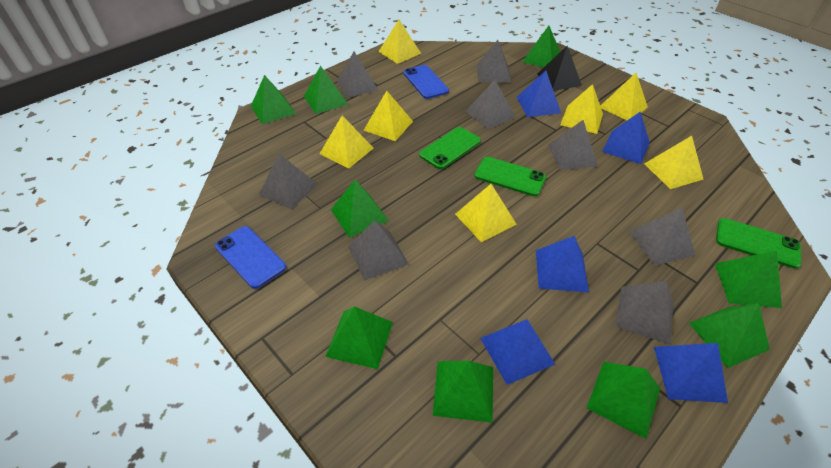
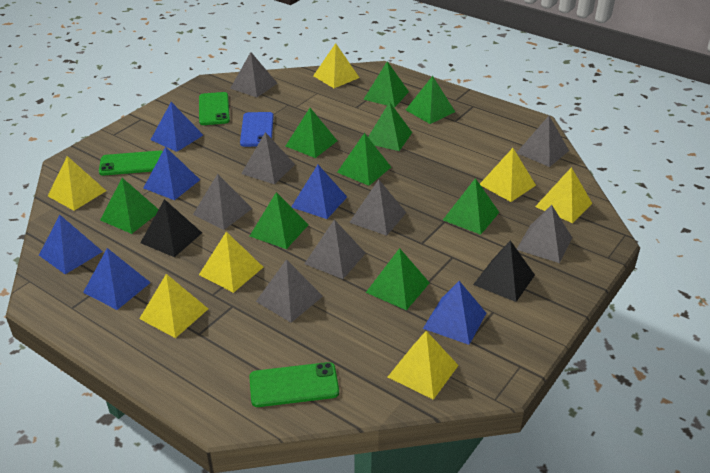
black pyramid: [537,45,582,91] = 1 -> [140,199,202,257] [473,240,535,302] = 2
blue phone: [215,226,286,289] [403,65,449,99] = 2 -> [240,112,274,147] = 1
blue pyramid: [480,319,555,385] [517,71,561,117] [536,236,589,292] [602,112,650,164] [654,343,728,403] = 5 -> [39,215,103,274] [83,248,151,310] [144,147,200,200] [151,102,203,152] [291,165,347,219] [423,281,486,345] = 6

